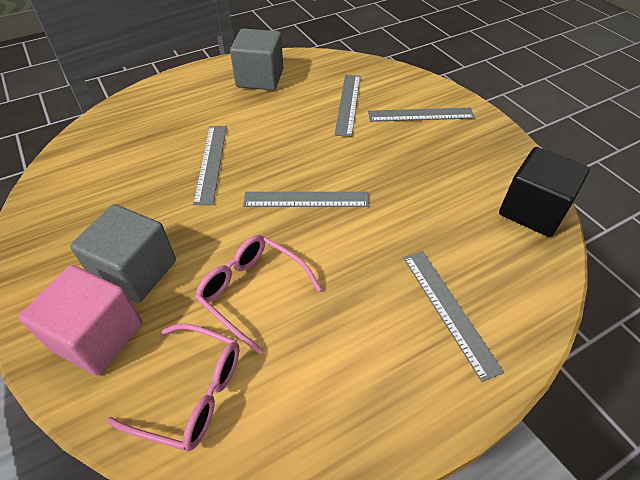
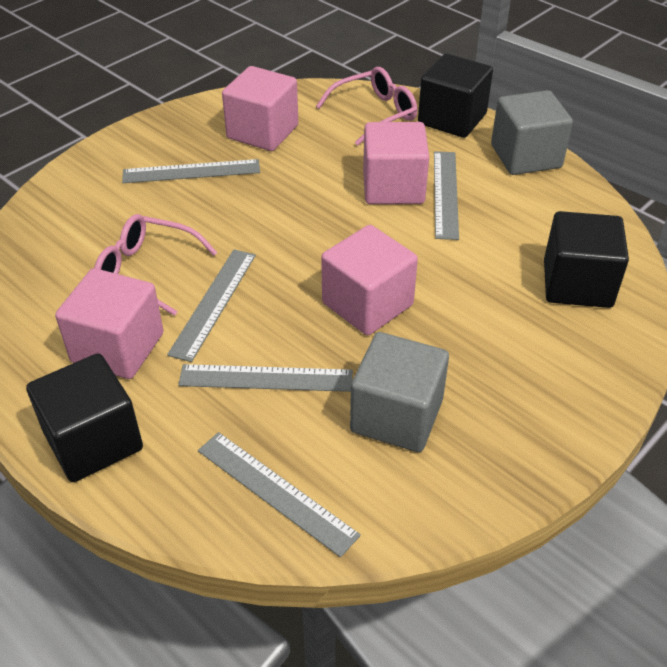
black cube: [499,147,590,237] = 1 -> [26,353,143,482] [418,54,493,138] [544,211,629,308] = 3
pink cube: [18,265,142,376] = 1 -> [55,268,164,379] [222,66,298,151] [321,225,418,335] [363,122,429,204] = 4

